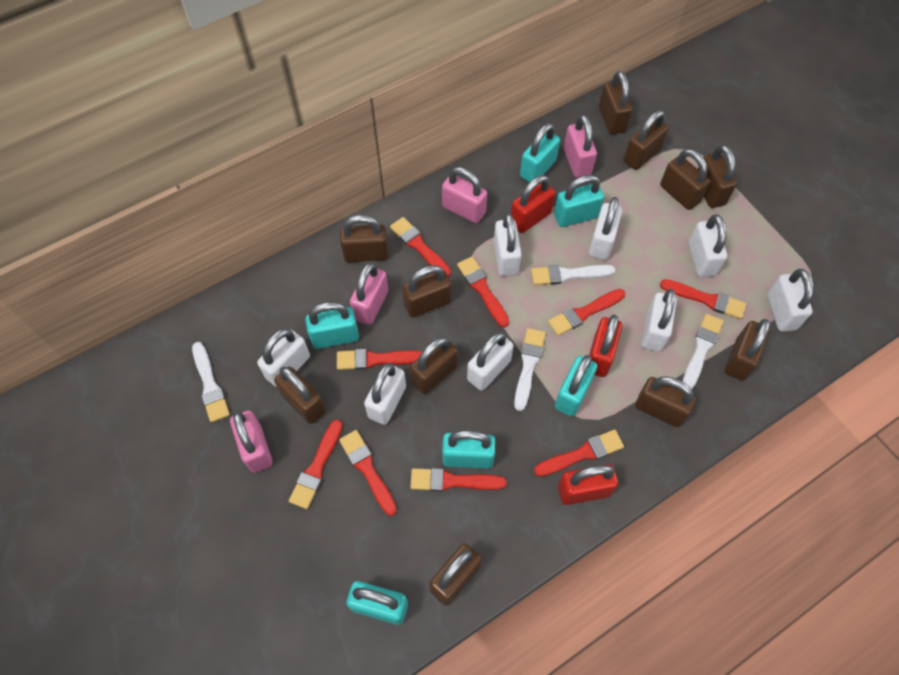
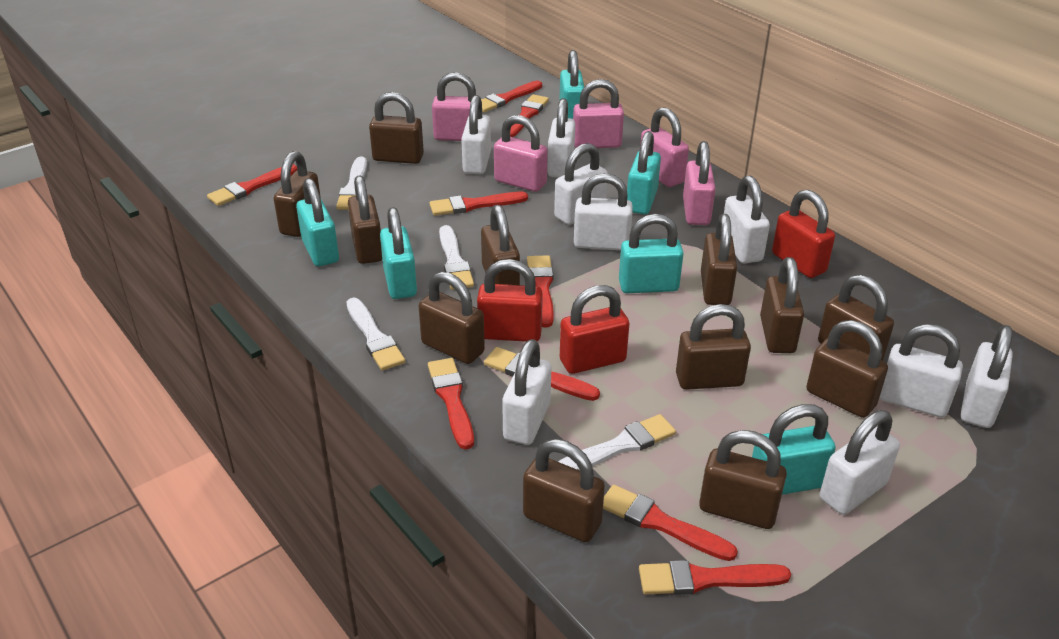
brown padlock: [274,367,326,424] [340,215,388,262] [402,265,451,318] [410,337,458,394] [429,544,482,606] [599,71,632,134] [624,110,669,170] [635,376,696,427] [660,149,710,210] [698,145,737,208] [725,319,770,380] = 11 -> [274,151,321,237] [348,175,382,264] [369,92,424,164] [419,271,485,364] [481,205,520,285] [523,439,605,542] [676,304,751,390] [699,430,787,529] [701,214,737,305] [760,257,804,353] [806,320,888,418] [818,275,894,360] = 12
pink padlock: [230,411,273,473] [350,262,388,325] [442,167,487,223] [564,114,597,178] = 4 -> [432,72,482,141] [494,115,548,192] [573,79,624,148] [640,107,689,187] [683,141,716,225] = 5
white padlock: [258,328,310,387] [364,363,406,425] [467,332,513,391] [494,213,522,276] [589,197,622,260] [642,289,677,352] [688,214,727,277] [767,269,814,332] = 8 -> [461,95,491,174] [502,339,551,445] [547,98,575,178] [554,143,608,225] [574,173,633,250] [724,175,770,264] [820,410,900,515] [879,324,963,417] [961,325,1013,428] = 9

